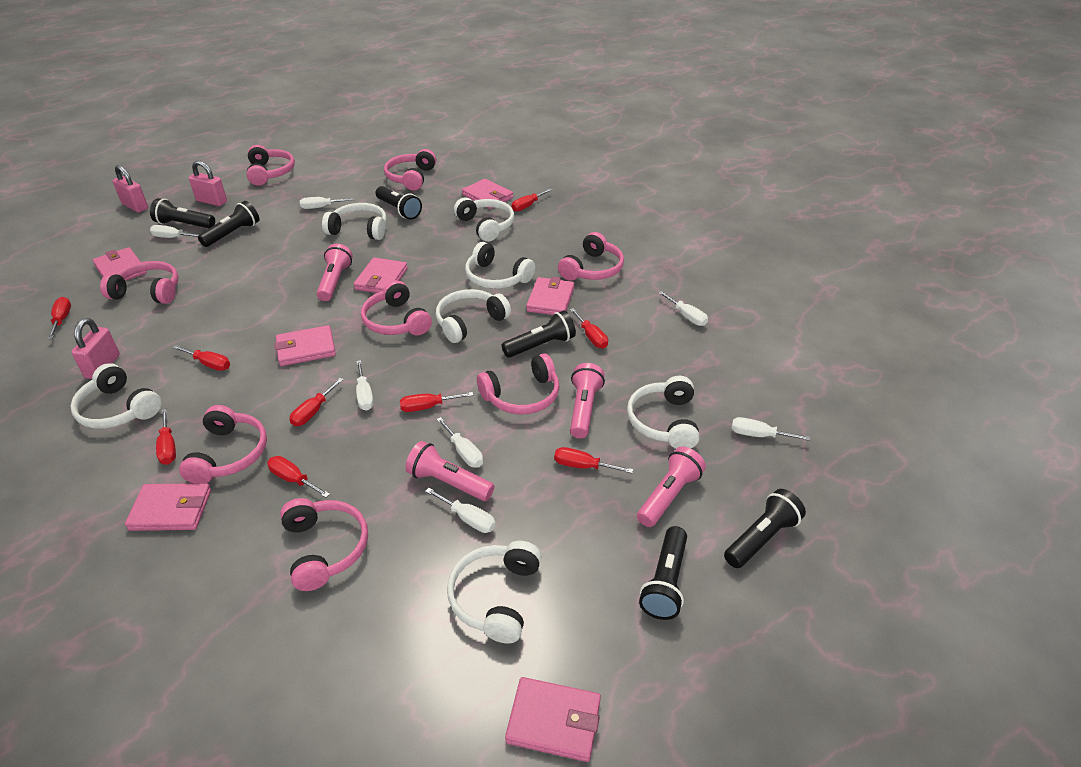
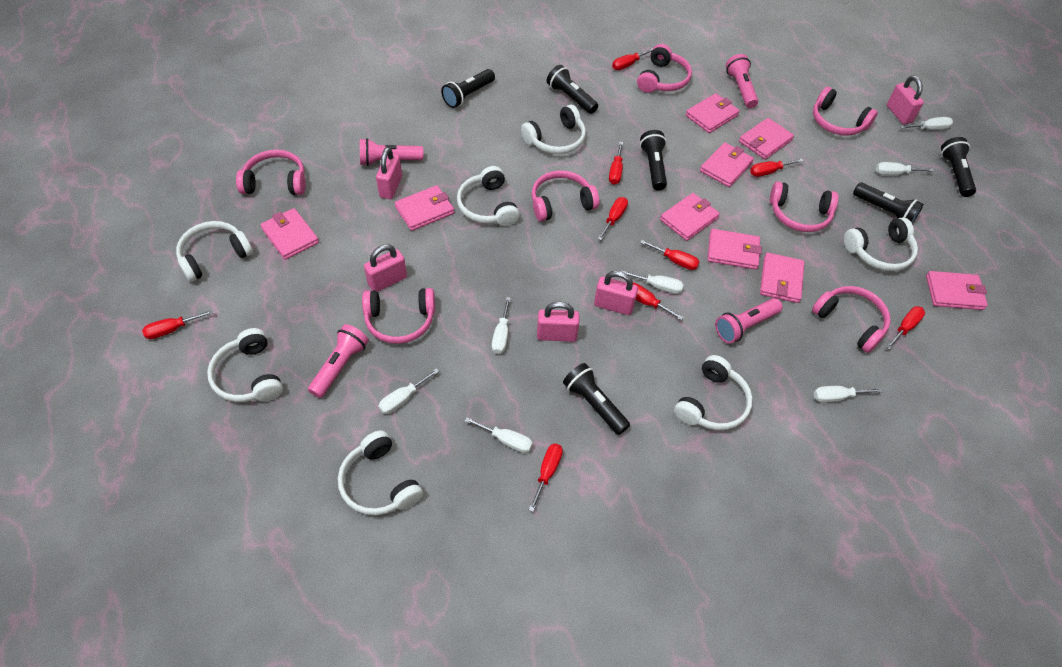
pink headphones: [100,261,179,304] [179,405,267,483] [247,145,295,185] [280,498,368,591] [361,280,432,335] [384,149,436,190] [477,353,560,415] [558,232,624,281] = 8 -> [236,150,306,195] [362,288,435,344] [532,170,599,222] [637,44,692,93] [770,181,839,232] [812,286,891,353] [813,87,878,136] = 7
pink padlock: [71,318,120,379] [113,165,148,213] [189,160,227,206] = 3 -> [364,244,407,292] [376,147,402,199] [537,302,579,342] [594,271,638,315] [887,76,924,125] = 5
pink wallet: [93,247,147,281] [125,483,211,531] [275,325,336,366] [354,257,408,293] [462,179,513,209] [505,677,601,762] [526,277,574,315] = 7 -> [260,208,319,260] [395,185,454,231] [660,193,720,241] [685,93,740,133] [700,142,754,187] [707,229,762,270] [739,118,794,160] [760,253,804,303] [926,271,988,310] = 9

